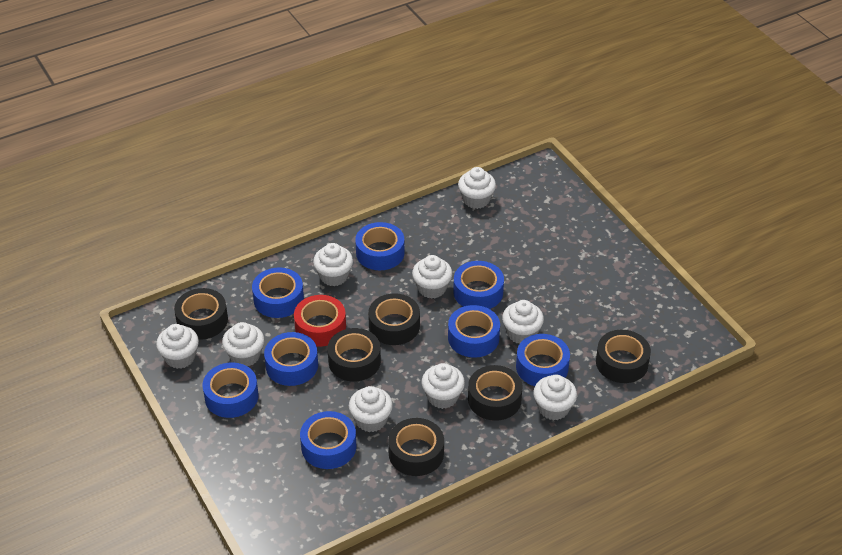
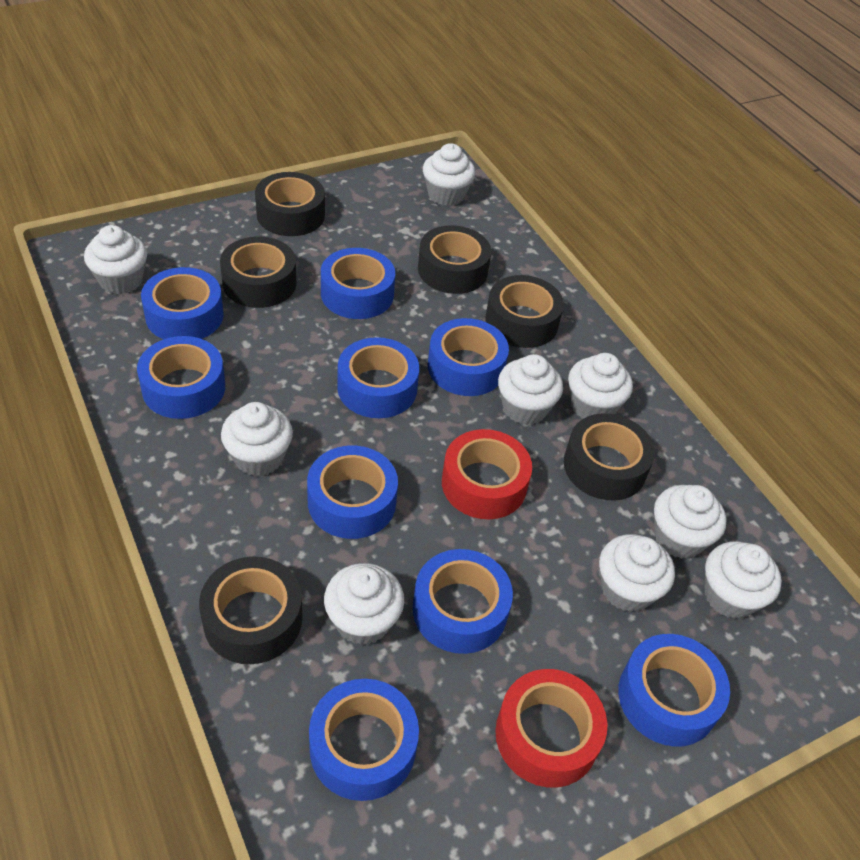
blue tape: [202,362,259,418] [252,267,304,318] [264,332,318,386] [300,411,357,469] [355,222,405,270] [448,305,500,358] [453,261,504,309] [516,334,570,386] = 8 -> [137,336,225,419] [141,267,224,339] [307,446,398,539] [309,679,419,801] [321,248,395,319] [337,337,419,418] [413,549,513,654] [428,318,509,396] [618,634,730,747] = 9
red tape: [294,295,346,347] = 1 -> [442,429,532,519] [495,669,607,788] = 2

